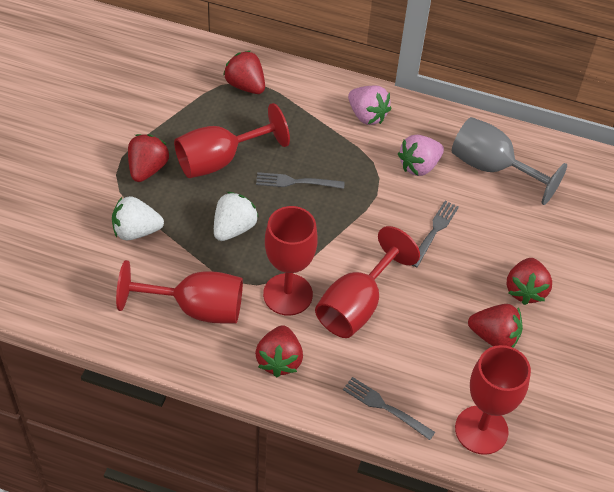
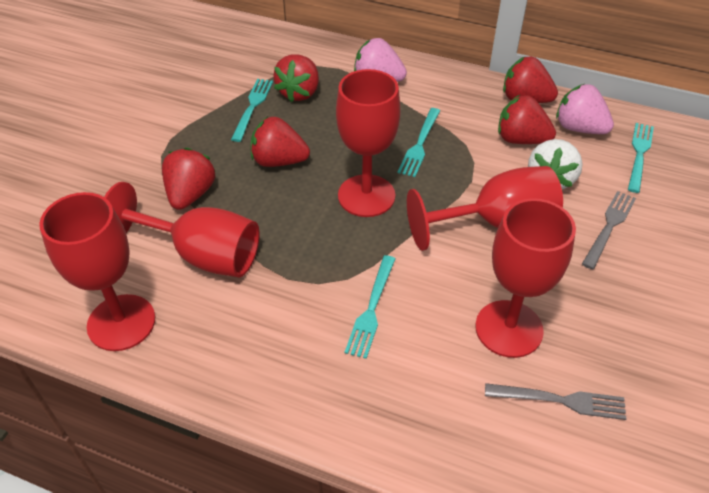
grey fork: [256,172,345,189] [343,377,435,440] [412,201,459,267] = 3 -> [485,383,627,420] [582,191,636,270] = 2
grey goblet: [452,117,567,205] = 1 -> none = 0
turquoise fork: none = 0 -> [231,79,273,142] [345,255,395,359] [398,108,440,177] [628,123,654,193] = 4
white strawberry: [112,196,164,240] [214,192,259,241] = 2 -> [528,139,583,189] = 1

